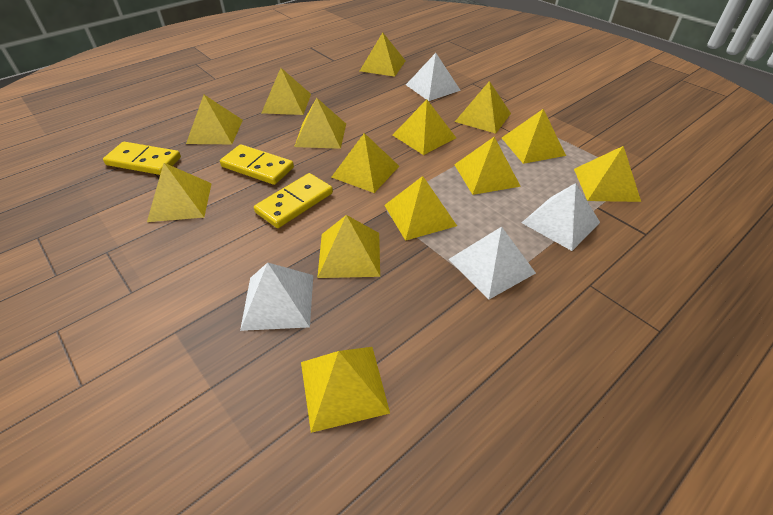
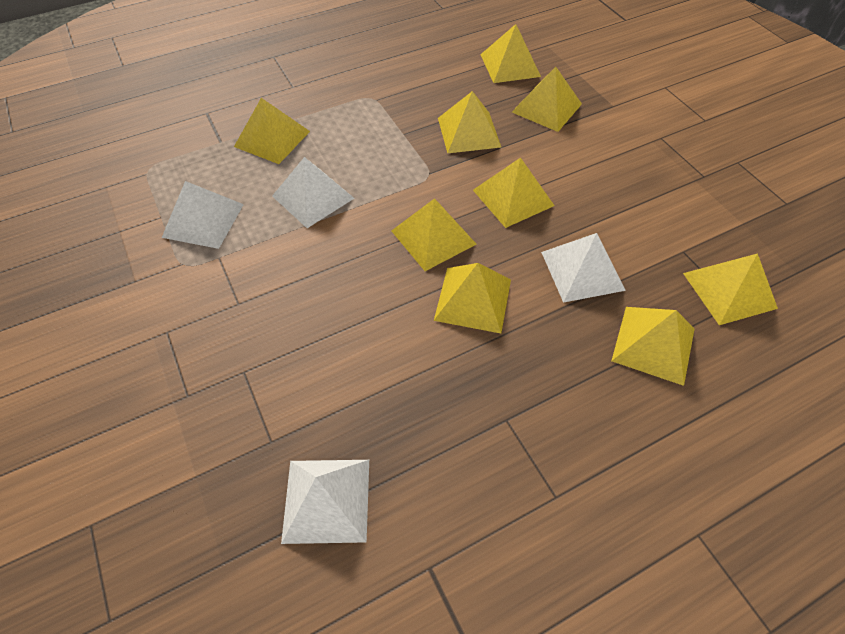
yellow domino: [103,142,181,175] [220,144,294,185] [254,173,333,228] = 3 -> none = 0
yellow pyramid: [147,163,212,222] [186,95,243,144] [262,68,311,115] [294,98,346,149] [301,347,390,433] [317,215,380,278] [332,133,399,193] [360,32,406,77] [384,176,457,241] [393,99,456,155] [454,137,521,195] [455,81,511,134] [502,109,566,164] [574,146,641,202] = 14 -> [234,98,310,164] [391,198,477,271] [434,263,511,333] [438,91,501,153] [473,158,555,228] [480,24,541,83] [512,67,582,132] [612,307,695,386] [683,253,778,325] = 9

